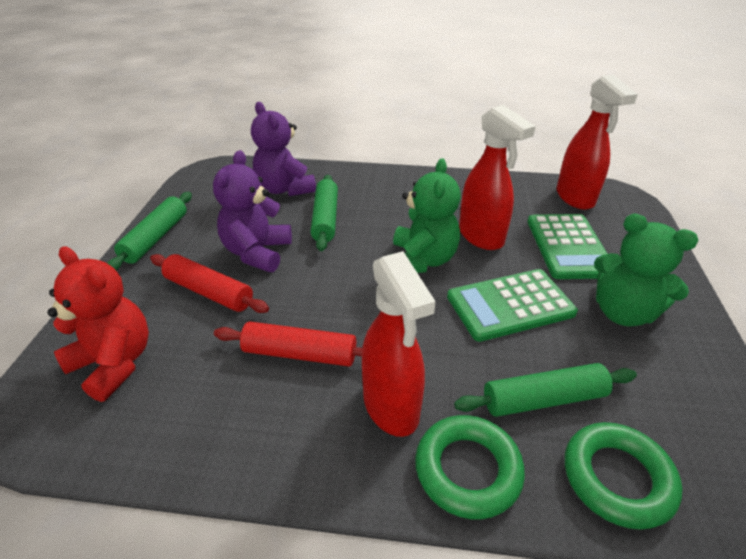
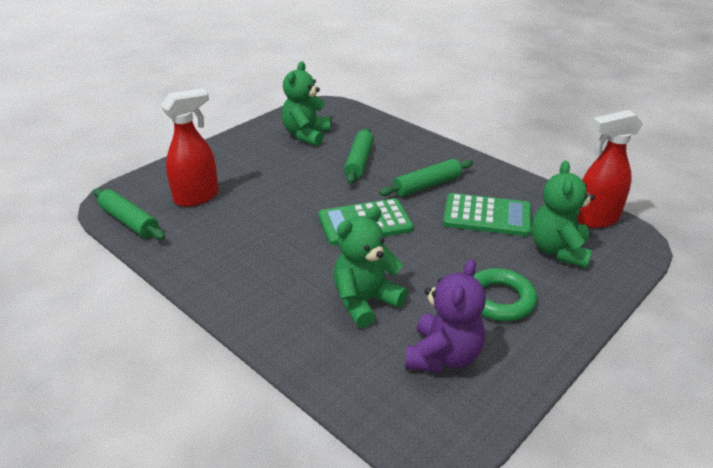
green ring: [415,415,525,520] [565,422,682,530] = 2 -> [473,268,537,321] = 1
green teddy bear: [390,158,461,273] [594,214,698,327] = 2 -> [282,61,331,146] [333,206,408,328] [531,161,595,268] = 3
purple teddy bear: [213,150,292,272] [251,102,316,196] = 2 -> [405,259,486,373] = 1
red rolling pin: [150,254,269,313] [214,322,362,367] = 2 -> none = 0
red spray bottle: [362,251,436,437] [459,105,536,250] [557,75,638,210] = 3 -> [161,88,219,207] [577,110,643,228] = 2
red teddy bear: [48,247,149,402] = 1 -> none = 0

